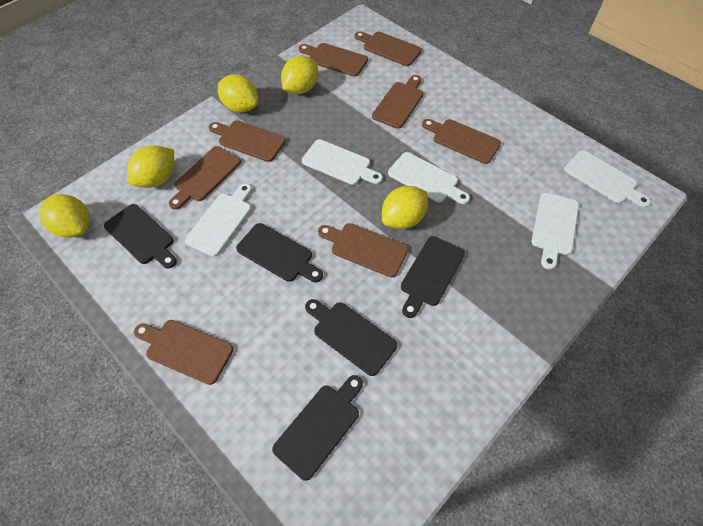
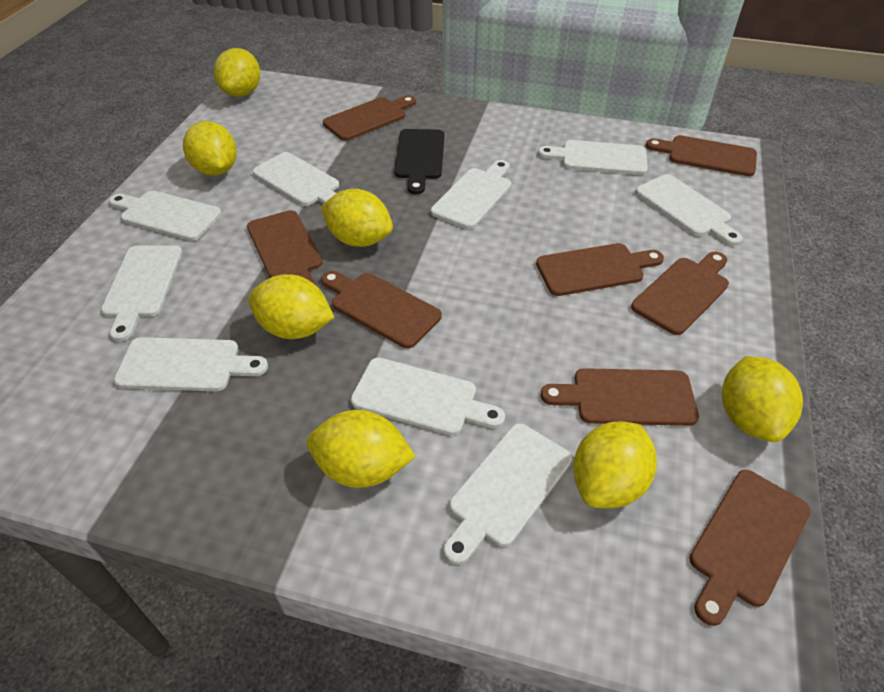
black cutting board: [104,204,177,269] [236,223,323,282] [272,375,363,481] [305,299,397,376] [401,236,465,318] = 5 -> [394,129,444,194] = 1
white cutting board: [185,183,252,257] [302,139,383,185] [388,152,470,204] [532,193,579,270] [564,150,651,208] = 5 -> [101,245,182,341] [109,190,222,241] [114,337,268,391] [253,152,339,206] [351,358,505,436] [431,160,511,229] [443,423,572,565] [538,140,648,175] [635,174,743,246] = 9
yellow lemon: [39,194,90,238] [127,145,174,188] [218,74,258,113] [281,56,318,94] [382,186,428,229] = 5 -> [183,121,237,176] [214,48,260,97] [248,275,335,339] [307,410,416,488] [321,189,393,247] [573,421,657,509] [722,356,803,442] = 7

